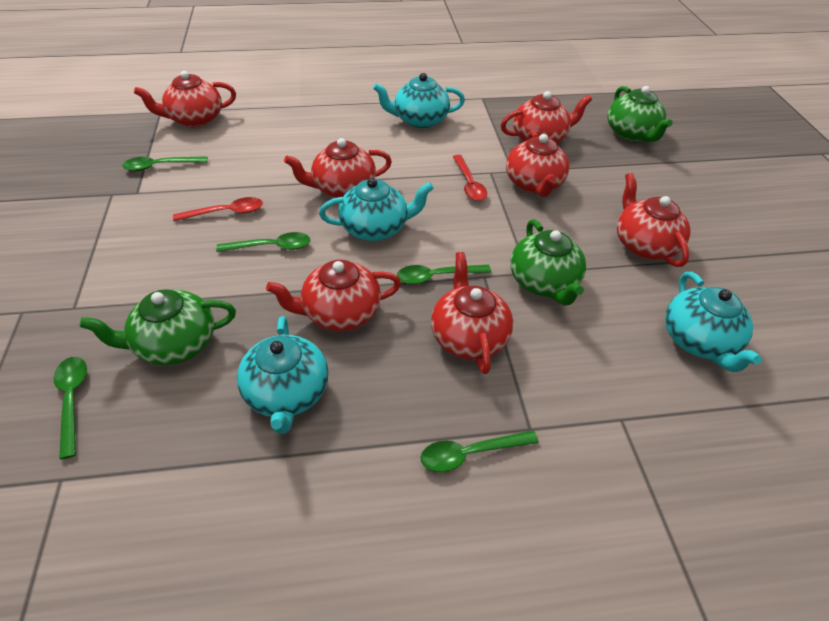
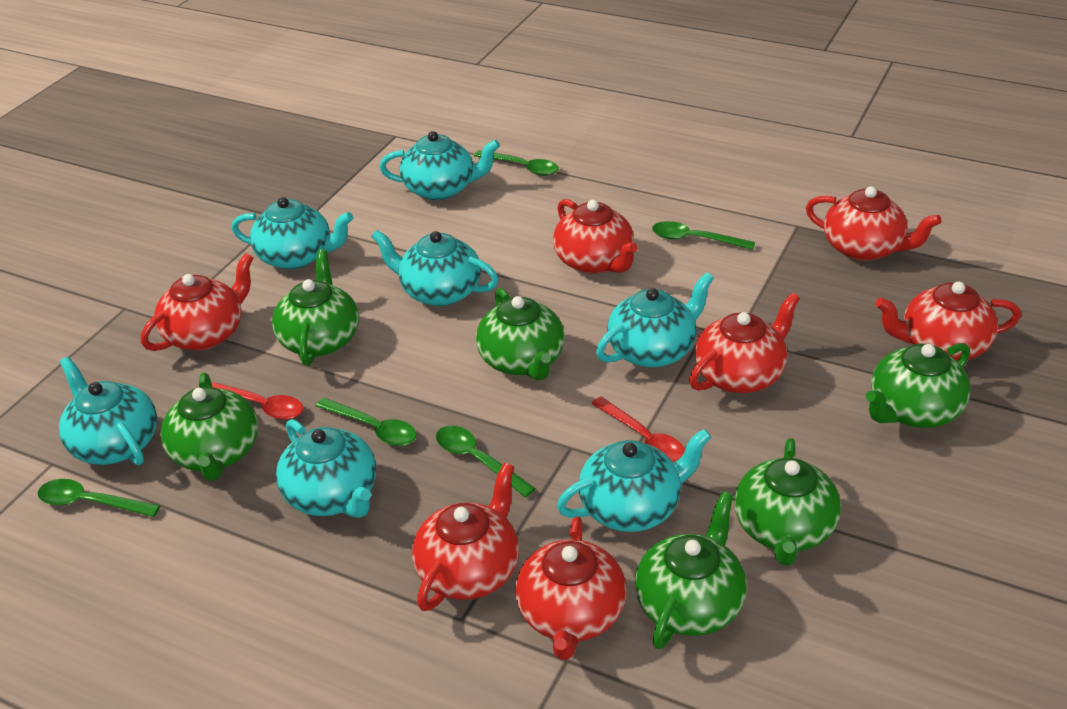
green teapot: [79,289,236,365] [510,219,586,306] [607,86,673,142] = 3 -> [160,372,258,481] [272,249,359,366] [476,288,565,381] [635,491,747,649] [734,438,841,566] [866,343,971,428] = 6
turquoise teapot: [237,316,329,434] [319,178,434,241] [373,73,465,128] [665,272,762,372] = 4 -> [59,357,157,465] [231,197,353,269] [276,419,376,518] [371,230,498,306] [379,131,500,200] [557,429,711,532] [596,272,714,368] = 7

